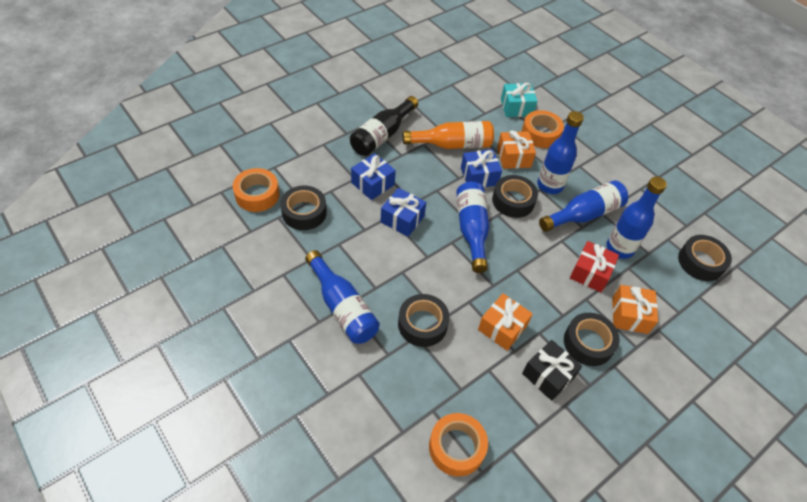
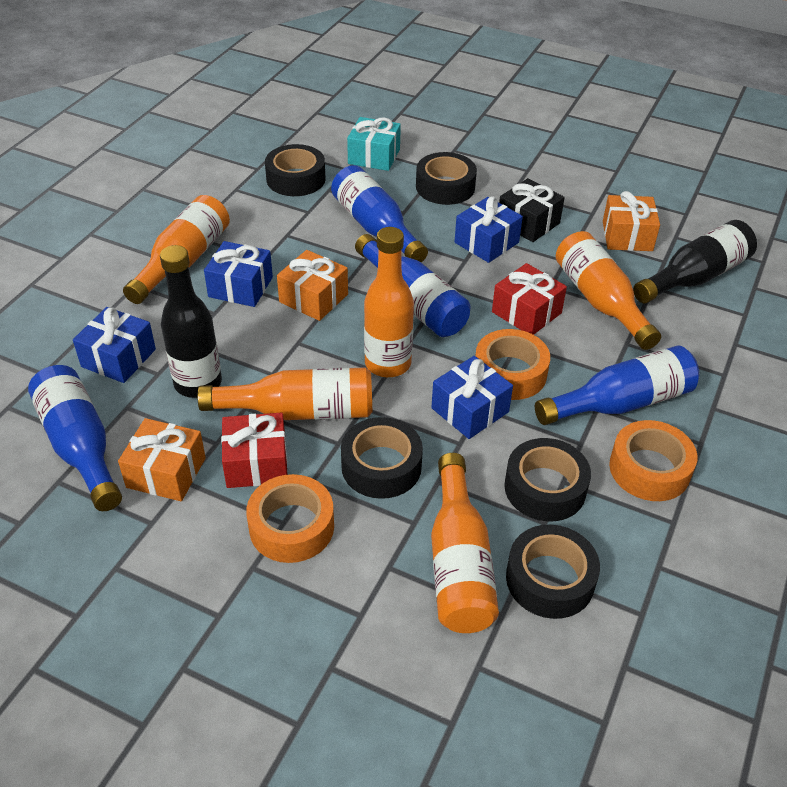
black bottle: [350,96,418,156] = 1 -> [160,245,222,398] [633,220,757,303] = 2
blue bottle: [305,250,380,344] [456,182,490,273] [537,111,584,194] [539,180,628,232] [606,177,667,259] = 5 -> [28,365,122,511] [331,165,428,262] [355,234,470,337] [535,345,699,425] = 4
blue gift: [351,153,396,200] [380,188,426,237] [461,149,502,188] = 3 -> [73,307,156,383] [204,241,273,307] [431,356,513,439] [455,196,523,263] = 4
orange bottle: [403,121,494,149] = 1 -> [123,195,230,304] [198,367,372,420] [364,227,414,377] [431,453,499,633] [556,231,661,350] = 5
red gift: [570,241,619,292] = 1 -> [221,412,287,488] [492,263,567,335] = 2

